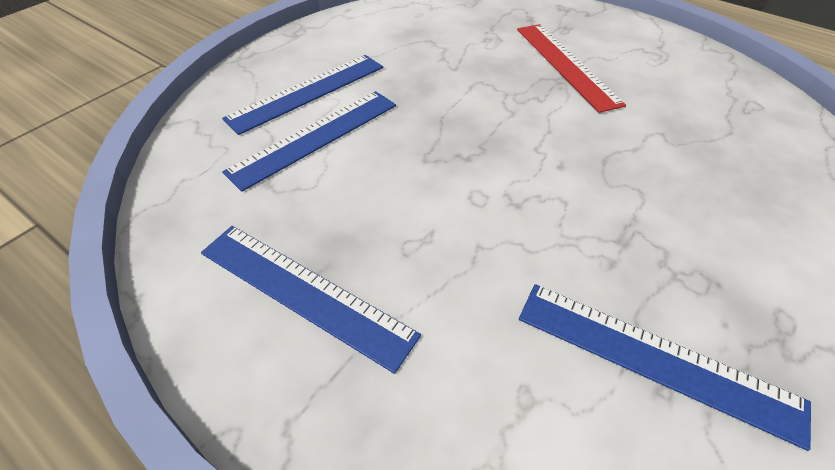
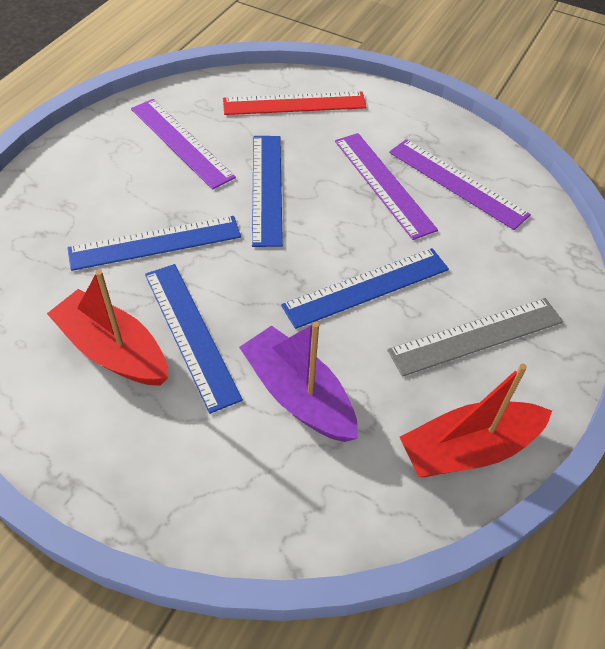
grey ruler: none = 0 -> [387,298,563,377] = 1
purple boat: none = 0 -> [239,322,358,442] = 1
purple ruler: none = 0 -> [131,99,236,190] [335,133,438,240] [389,139,531,230] = 3
red boat: none = 0 -> [47,270,168,386] [400,363,552,477] = 2

